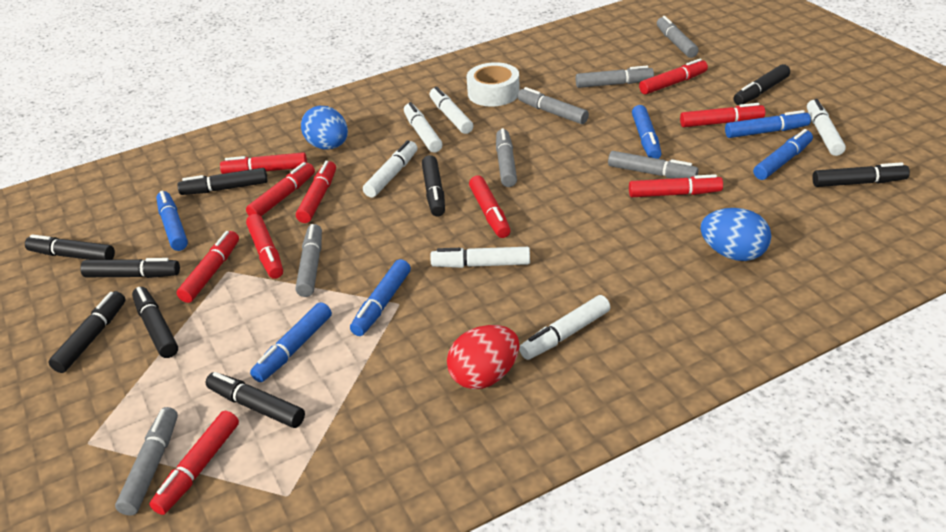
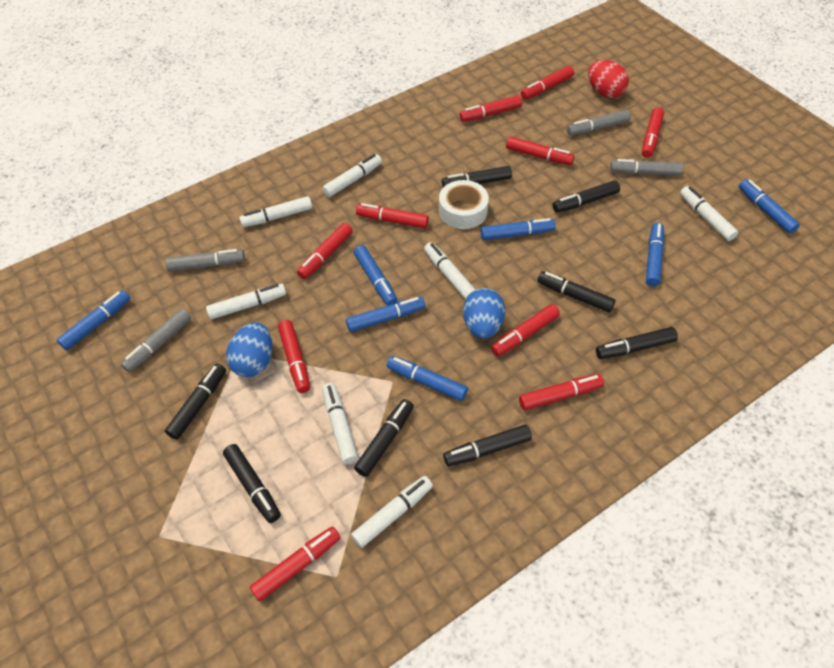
black marker: [25,234,115,260] [48,291,126,373] [80,258,180,278] [132,287,178,358] [177,168,268,195] [205,372,305,428] [422,155,445,217] [733,64,790,105] [812,162,910,187] = 9 -> [165,363,226,440] [223,444,281,523] [354,399,414,477] [442,166,512,187] [443,425,532,466] [537,271,616,312] [553,180,620,213] [596,327,678,359] = 8
blue marker: [156,191,188,251] [250,302,332,382] [350,259,411,336] [632,105,661,159] [725,110,811,138] [753,129,813,180] = 6 -> [57,290,130,350] [346,297,425,332] [354,245,398,306] [387,356,468,401] [481,218,556,240] [646,223,664,286] [739,179,800,234] = 7
grey marker: [115,407,178,516] [295,224,322,297] [496,128,517,187] [518,87,589,124] [576,66,654,88] [608,151,698,178] [657,16,699,58] = 7 -> [121,309,191,372] [166,249,245,272] [567,110,631,136] [610,159,683,176] = 4
white marker: [363,140,418,198] [404,102,442,153] [430,87,474,134] [430,247,530,268] [519,295,610,360] [807,99,846,156] = 6 -> [206,284,286,320] [239,196,312,227] [322,154,382,197] [322,383,358,464] [351,476,433,548] [424,242,476,300] [680,186,738,241] = 7

